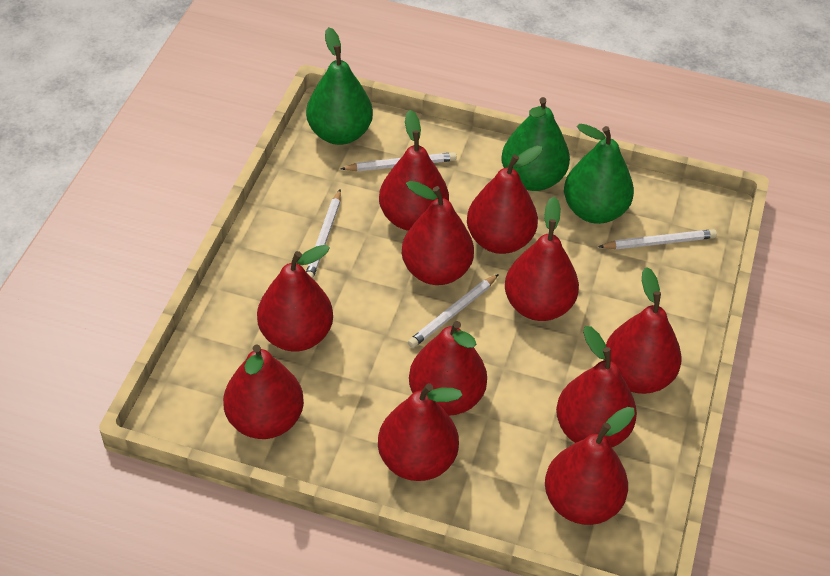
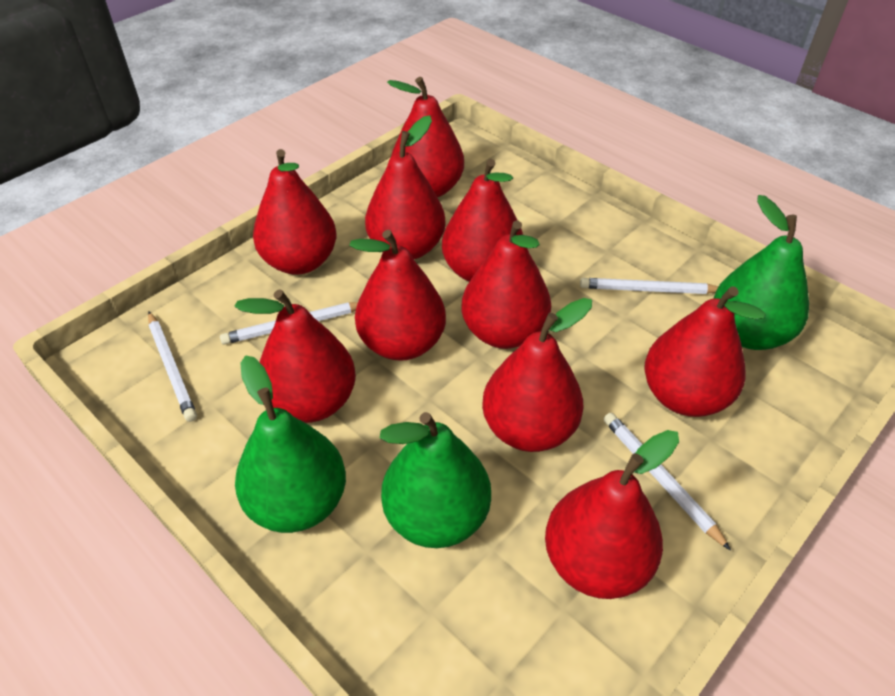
red pear: [223,345,304,439] [257,245,333,352] [378,383,463,481] [379,110,449,231] [402,181,474,285] [409,321,487,416] [467,146,543,254] [505,197,579,321] [545,407,635,525] [556,326,637,448] [604,267,682,394] = 11 -> [234,289,356,423] [253,149,336,275] [349,230,446,361] [365,116,446,259] [387,77,464,197] [442,159,523,282] [462,220,551,349] [482,298,592,452] [545,430,679,599] [644,286,766,417] = 10

